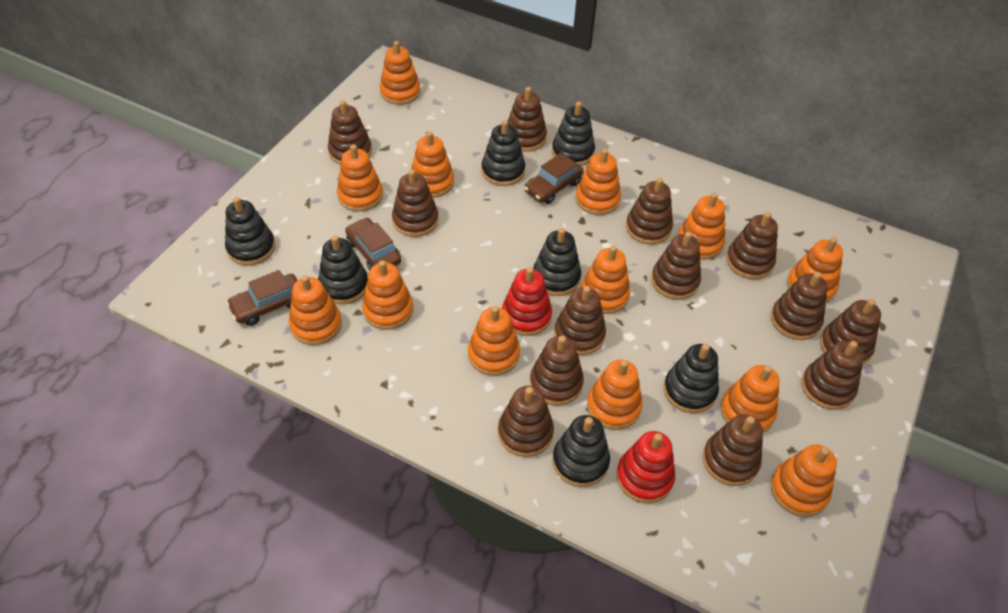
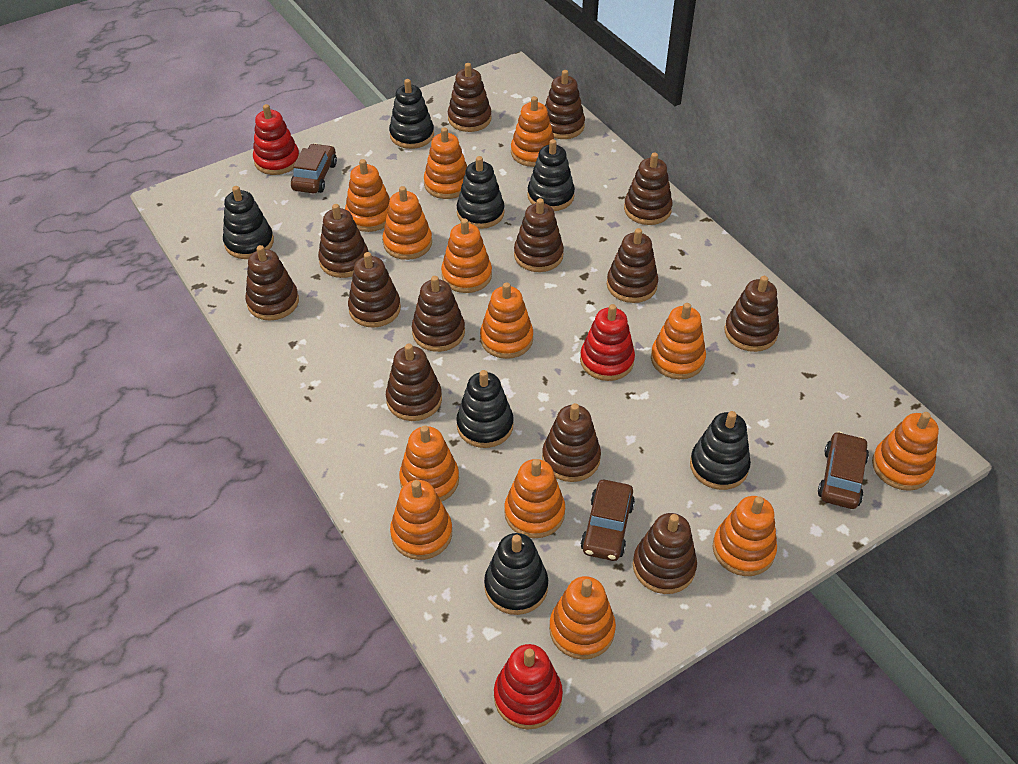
red stacking toy: [502,267,552,336] [616,431,675,503] = 2 -> [253,104,299,175] [494,644,563,729] [580,304,635,381] = 3

